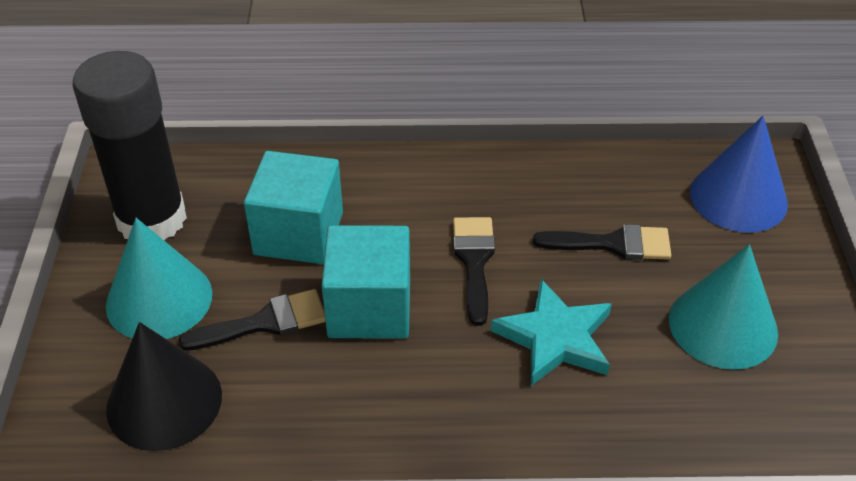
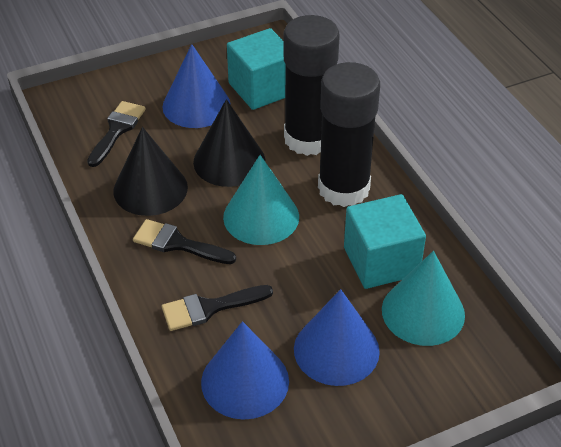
black cone: [106,322,222,451] = 1 -> [114,127,188,216] [193,99,265,187] = 2
black glue stick: [73,51,187,240] = 1 -> [284,15,340,156] [318,62,380,207] = 2
blue cone: [690,116,788,233] = 1 -> [162,44,231,128] [201,321,289,420] [294,289,380,386] = 3
turquoise star: [491,279,612,386] = 1 -> none = 0

